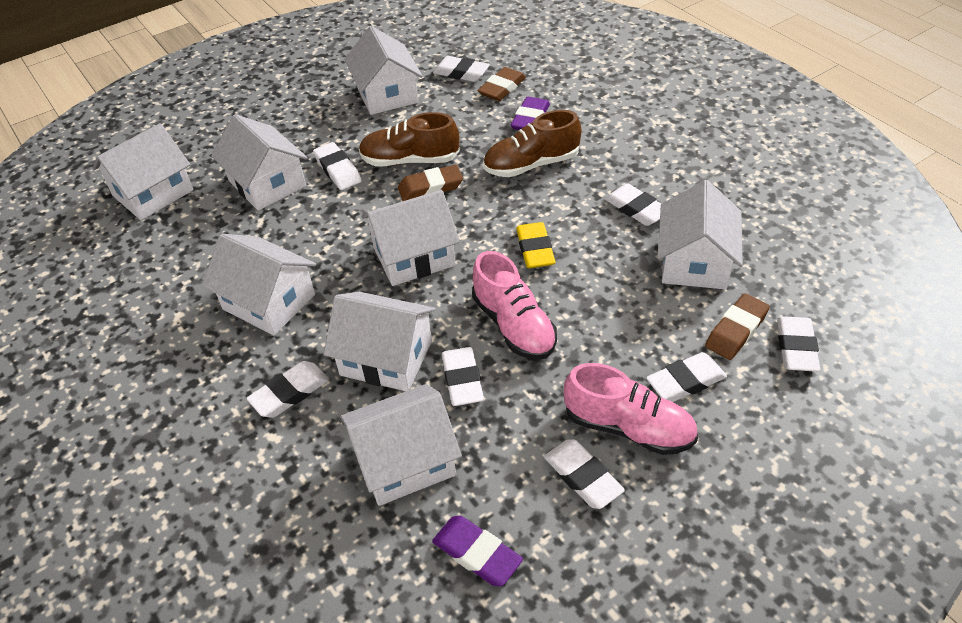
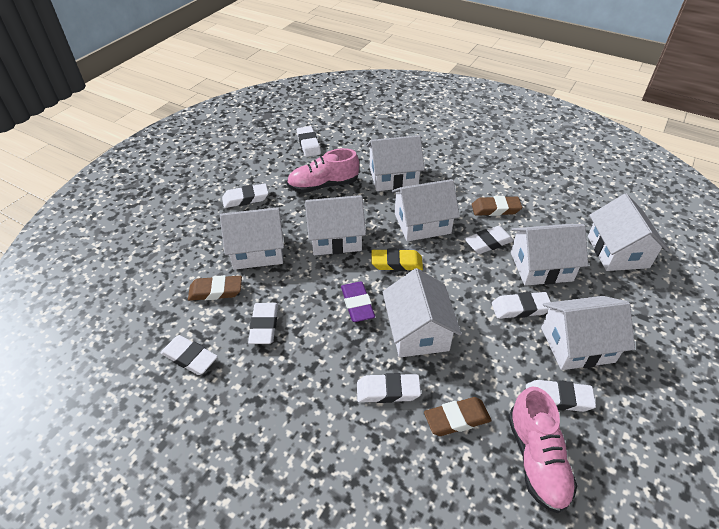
brown shoe: [359,112,460,166] [483,110,581,177] = 2 -> none = 0
purple eraser: [432,516,523,586] [511,97,550,130] = 2 -> [341,281,375,322] = 1

